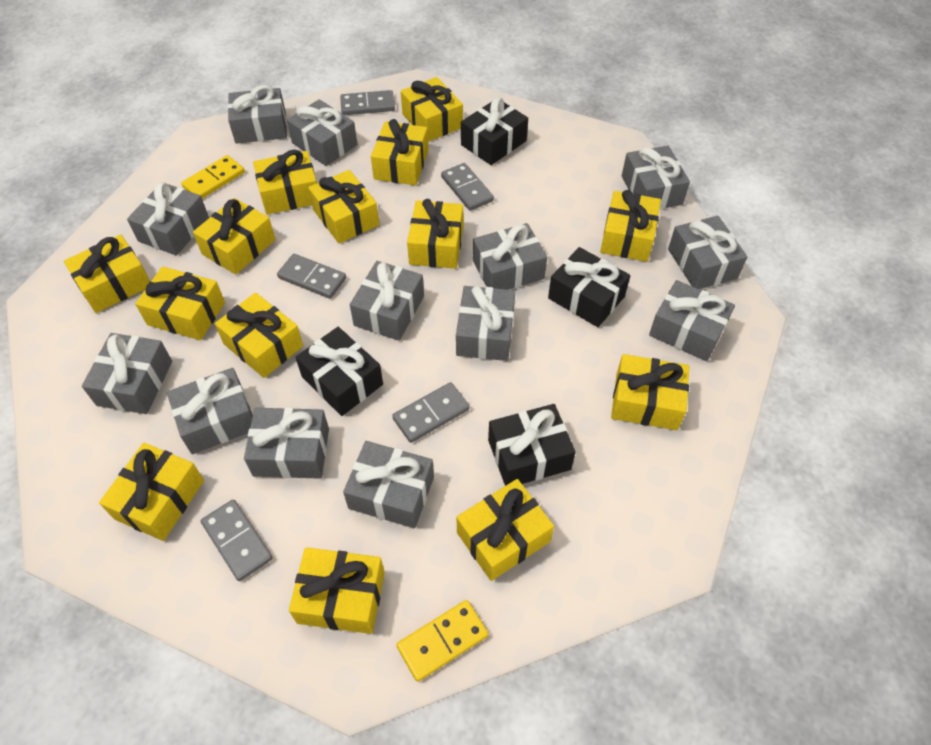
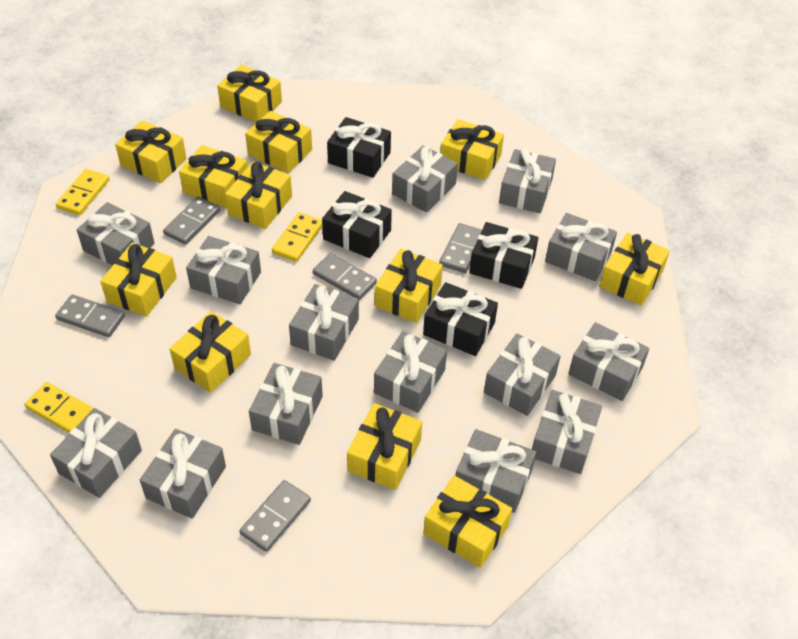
grey gift: [82,333,172,414] [127,182,209,256] [167,368,253,454] [228,85,287,144] [244,407,329,479] [287,99,358,166] [343,441,434,528] [350,261,424,341] [456,286,515,361] [473,223,547,290] [622,146,690,210] [649,280,735,361] [668,216,747,289] = 13 -> [50,408,142,498] [77,202,155,266] [140,429,226,519] [186,236,261,304] [249,363,323,445] [289,284,359,361] [374,331,447,413] [392,146,458,212] [456,429,536,513] [484,333,561,416] [499,148,556,213] [532,390,602,474] [545,213,617,281] [568,322,649,401] = 14
yellow domino: [181,155,245,199] [396,600,489,682] = 2 -> [25,382,94,433] [56,169,110,215] [272,212,322,262] = 3
yellow gift: [64,235,150,313] [99,443,204,541] [135,266,225,340] [193,198,275,275] [215,293,303,378] [253,150,317,215] [289,547,385,634] [308,170,379,243] [371,119,429,185] [401,77,463,142] [407,199,463,269] [457,479,554,581] [600,190,661,262] [611,354,689,430] = 14 -> [100,243,177,317] [115,120,187,183] [170,311,251,393] [179,145,248,208] [217,65,282,122] [225,161,292,229] [245,111,312,173] [347,403,422,490] [375,249,443,323] [423,475,512,568] [440,119,504,180] [599,232,670,306] = 12

